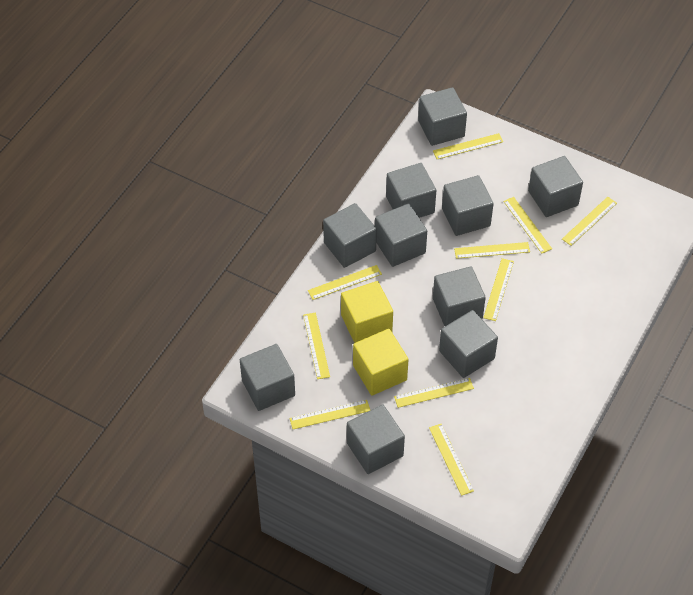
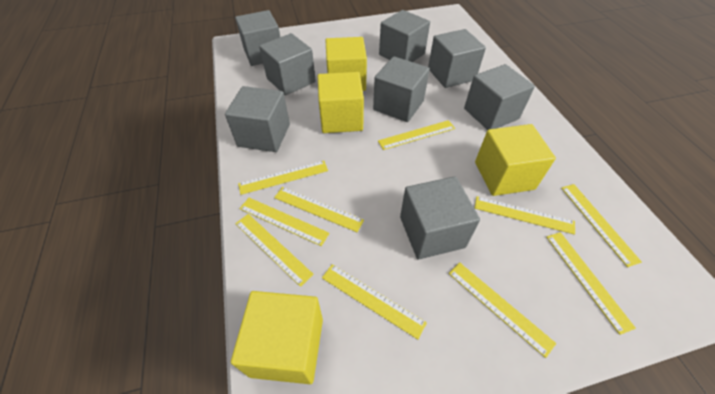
grey cube: [240,344,295,411] [323,203,377,268] [347,404,405,474] [375,203,427,267] [386,163,436,218] [418,87,467,146] [433,266,486,326] [439,310,498,378] [442,175,494,236] [528,156,583,217] = 10 -> [225,86,290,152] [235,10,280,66] [259,33,316,96] [373,56,430,122] [379,10,430,62] [400,176,480,259] [428,29,486,88] [464,64,535,130] = 8
yellow cube: [341,281,393,343] [353,329,409,396] = 2 -> [231,291,323,384] [318,72,364,133] [325,37,367,91] [475,124,556,196] = 4

